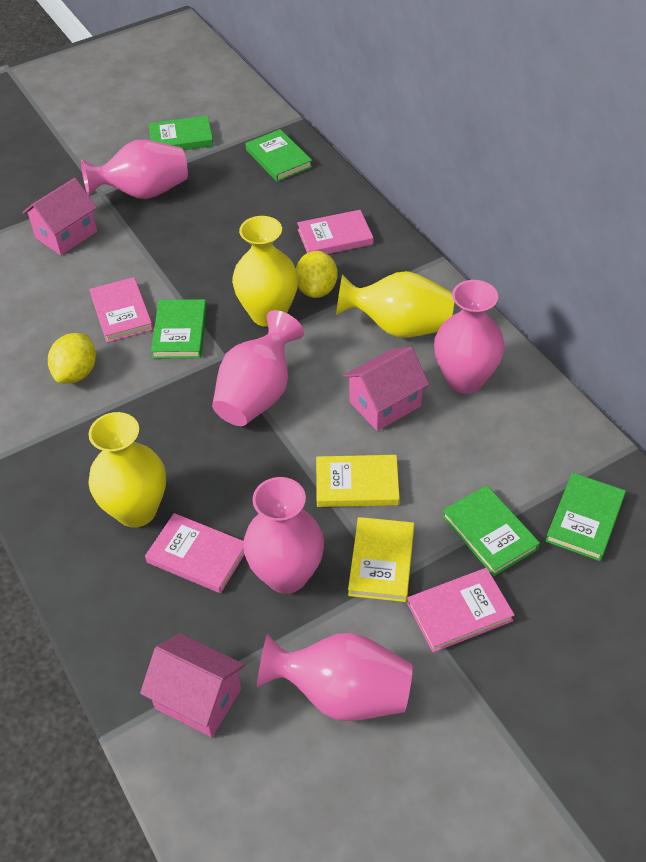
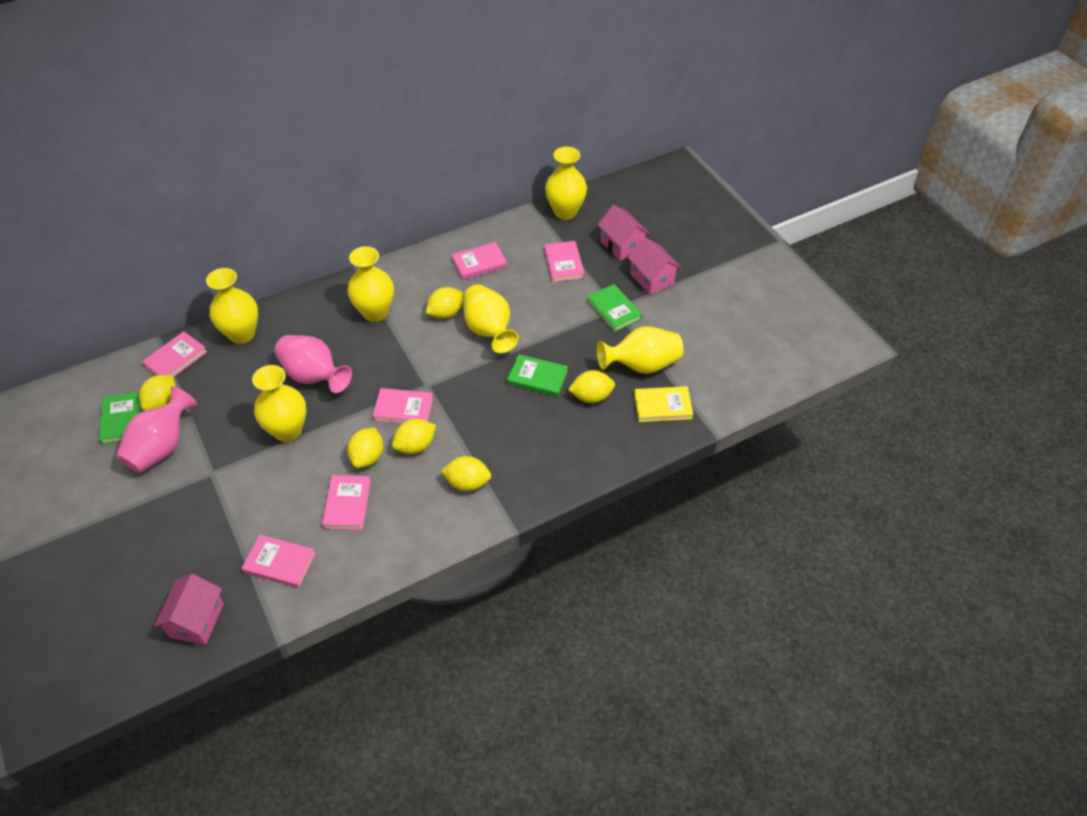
green book: [149,115,214,150] [151,299,207,359] [245,129,312,182] [442,485,540,576] [546,473,626,561] = 5 -> [99,392,142,445] [507,354,568,397] [587,284,642,332] = 3
pink book: [89,277,153,343] [145,513,245,593] [297,210,373,254] [407,568,515,653] = 4 -> [142,331,207,377] [241,534,316,588] [322,475,371,530] [372,388,433,424] [452,242,507,280] [544,241,585,282] = 6
pink vase: [81,140,188,199] [212,310,304,426] [243,477,324,594] [257,632,413,721] [434,280,505,394] = 5 -> [116,386,198,473] [274,335,352,393] = 2
yellow book: [316,455,400,507] [348,517,414,602] = 2 -> [634,386,693,422] = 1
yellow lemon: [48,333,96,383] [296,251,338,298] = 2 -> [139,375,176,411] [347,428,383,468] [392,419,436,454] [426,287,463,319] [441,456,491,491] [568,370,615,403] = 6
yellow vase: [88,412,166,528] [232,216,298,327] [336,271,454,338] = 3 -> [206,268,258,344] [252,365,306,442] [348,246,394,322] [463,285,519,353] [545,147,587,220] [597,327,683,374] = 6

